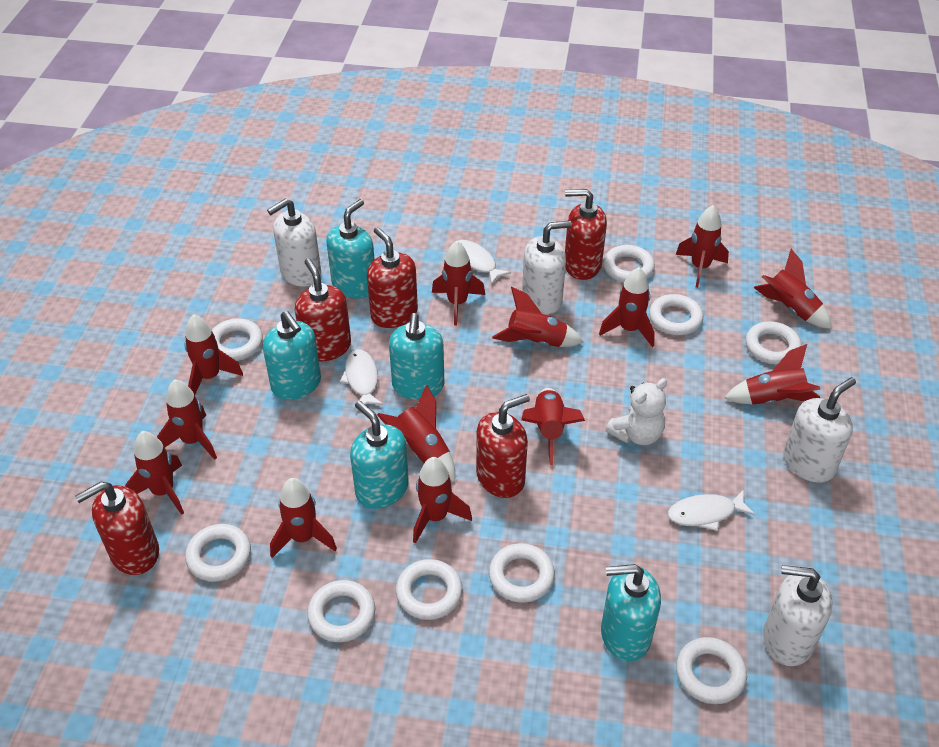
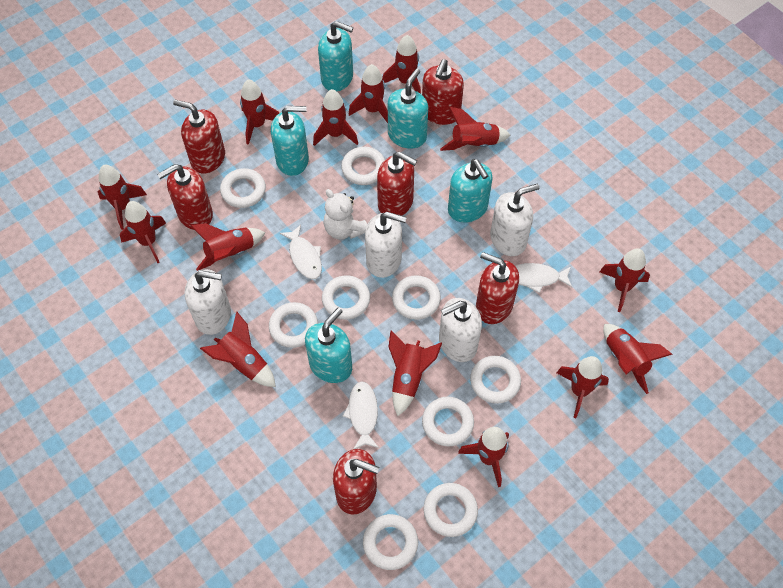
red rocket: [125,431,184,515] [157,379,217,460] [185,315,243,395] [270,478,337,558] [377,384,455,481] [413,457,472,544] [432,241,485,325] [492,287,583,347] [521,388,585,465] [599,267,655,347] [675,205,729,288] [724,344,820,404] [753,249,832,329] = 13 -> [98,165,147,230] [120,201,166,263] [191,223,265,271] [200,312,276,387] [240,79,279,145] [313,89,358,146] [349,64,388,123] [382,35,421,94] [388,330,442,416] [440,107,511,151] [458,427,509,487] [556,356,609,418] [600,248,650,312] [603,324,673,394] = 14
red soap dispenser: [75,482,159,575] [295,258,351,361] [367,227,418,328] [476,394,530,498] [565,189,607,280] = 5 -> [157,164,213,230] [173,100,225,173] [333,449,379,514] [377,152,417,216] [422,59,464,125] [476,252,519,324] = 6

